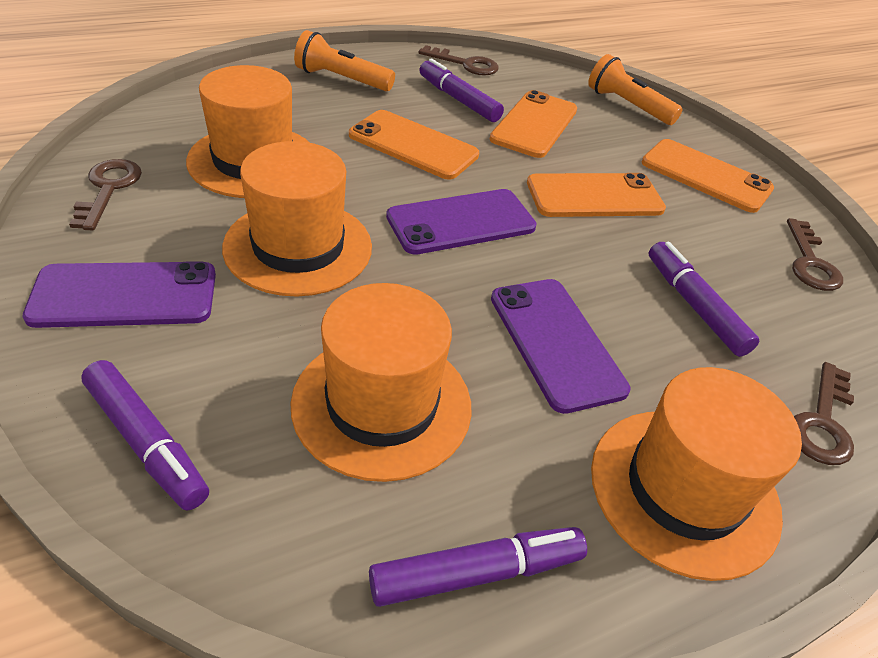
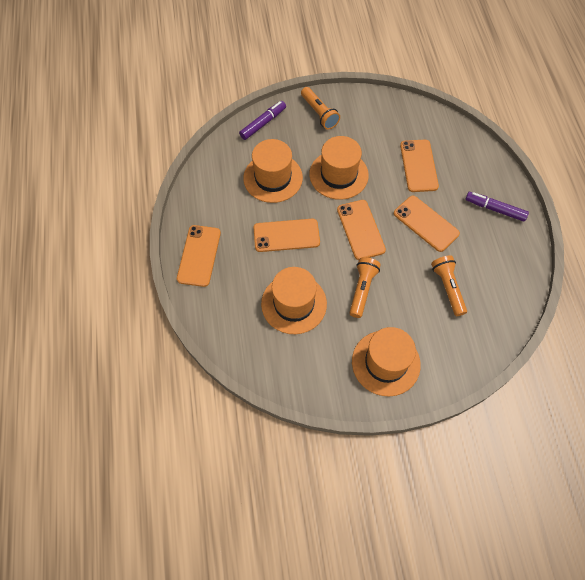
brown key: [69,159,142,230] [419,45,499,76] [787,218,843,291] [794,362,854,465] = 4 -> none = 0
orange flashlight: [294,30,395,91] [588,54,682,125] = 2 -> [301,87,340,129] [349,257,381,318] [431,255,467,316] = 3
orange phone: [349,110,479,180] [490,90,577,158] [527,173,666,217] [642,139,774,213] = 4 -> [177,225,221,287] [253,219,320,252] [337,200,386,260] [394,196,460,252] [400,140,439,192] = 5
purple marker: [81,360,209,510] [369,527,587,607] [419,58,504,122] [648,242,760,357] = 4 -> [239,101,286,140] [465,192,529,222] = 2
purple phone: [23,261,216,328] [386,189,537,255] [491,279,631,414] = 3 -> none = 0

